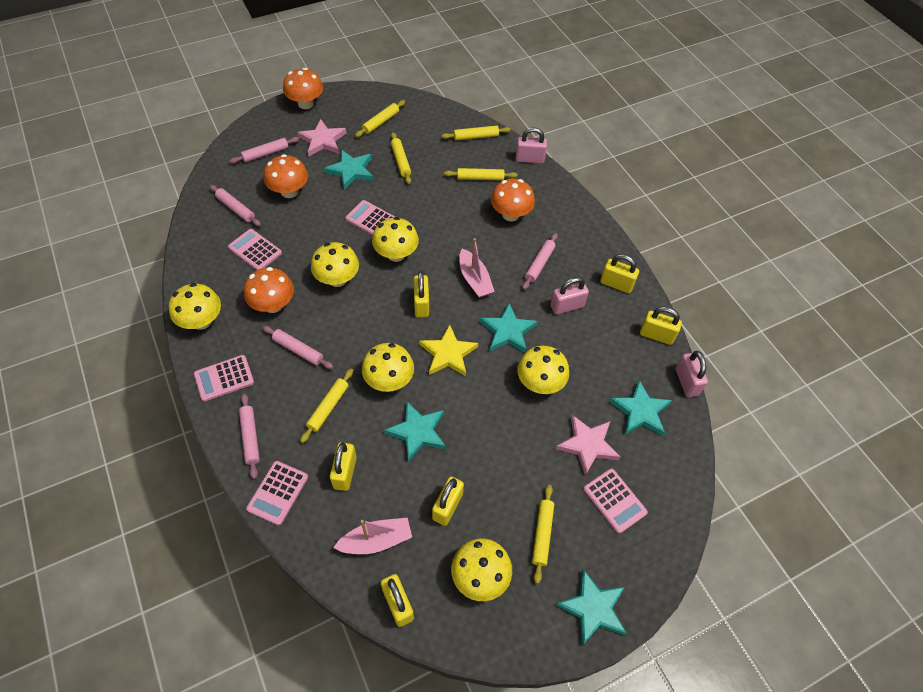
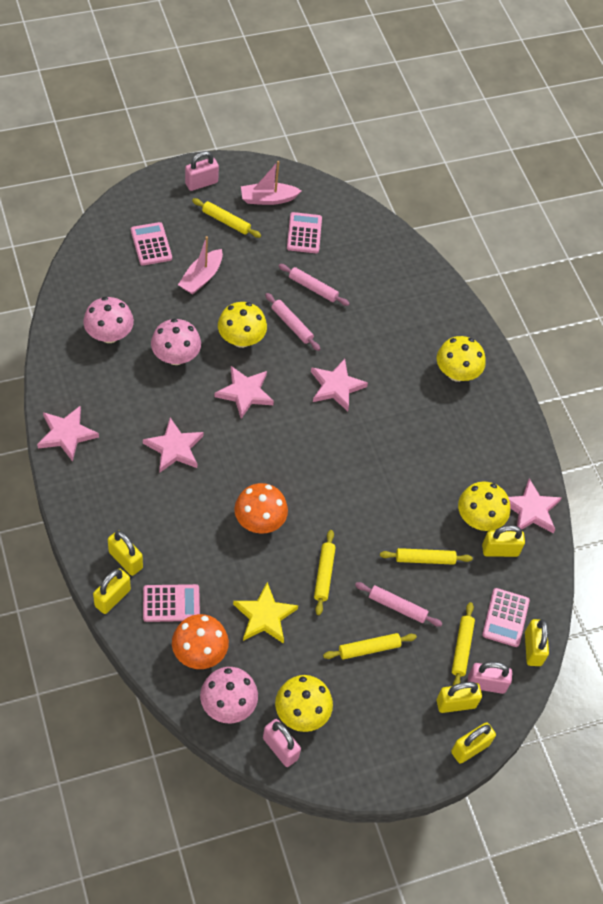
orange mushroom: [244,267,294,313] [264,154,308,198] [283,68,323,109] [491,179,535,221] = 4 -> [172,614,229,669] [234,483,288,534] = 2
pink calculator: [194,355,254,402] [228,229,282,270] [246,461,308,526] [345,200,395,235] [583,469,648,534] = 5 -> [131,222,172,266] [143,584,200,622] [287,212,322,253] [482,588,530,647] = 4
pink mushroom: none = 0 -> [83,297,134,343] [151,319,201,365] [200,667,258,723] = 3
pink rolling pin: [209,185,261,226] [229,137,299,163] [239,393,260,479] [262,326,334,369] [522,233,558,290] = 5 -> [265,293,320,351] [279,264,350,306] [355,582,443,627] = 3
pink star: [297,119,347,156] [556,415,620,476] = 2 -> [37,406,99,462] [143,418,203,473] [214,366,274,419] [311,359,368,411] [508,478,562,533] = 5
turquoise star: [324,149,373,190] [384,401,446,462] [480,303,538,353] [556,569,627,645] [609,380,672,436] = 5 -> none = 0
yellow mushroom: [169,283,221,330] [311,242,359,287] [362,343,414,392] [372,217,419,262] [451,539,512,601] [517,346,569,394] = 6 -> [218,302,267,348] [275,675,333,732] [437,336,486,382] [458,481,510,531] = 4
yellow rolling pin: [300,369,353,443] [355,100,405,137] [391,132,411,184] [441,126,511,140] [444,168,518,180] [532,485,554,584] = 6 -> [192,198,261,238] [314,530,336,615] [323,633,417,659] [380,548,473,565] [452,602,475,686] = 5

